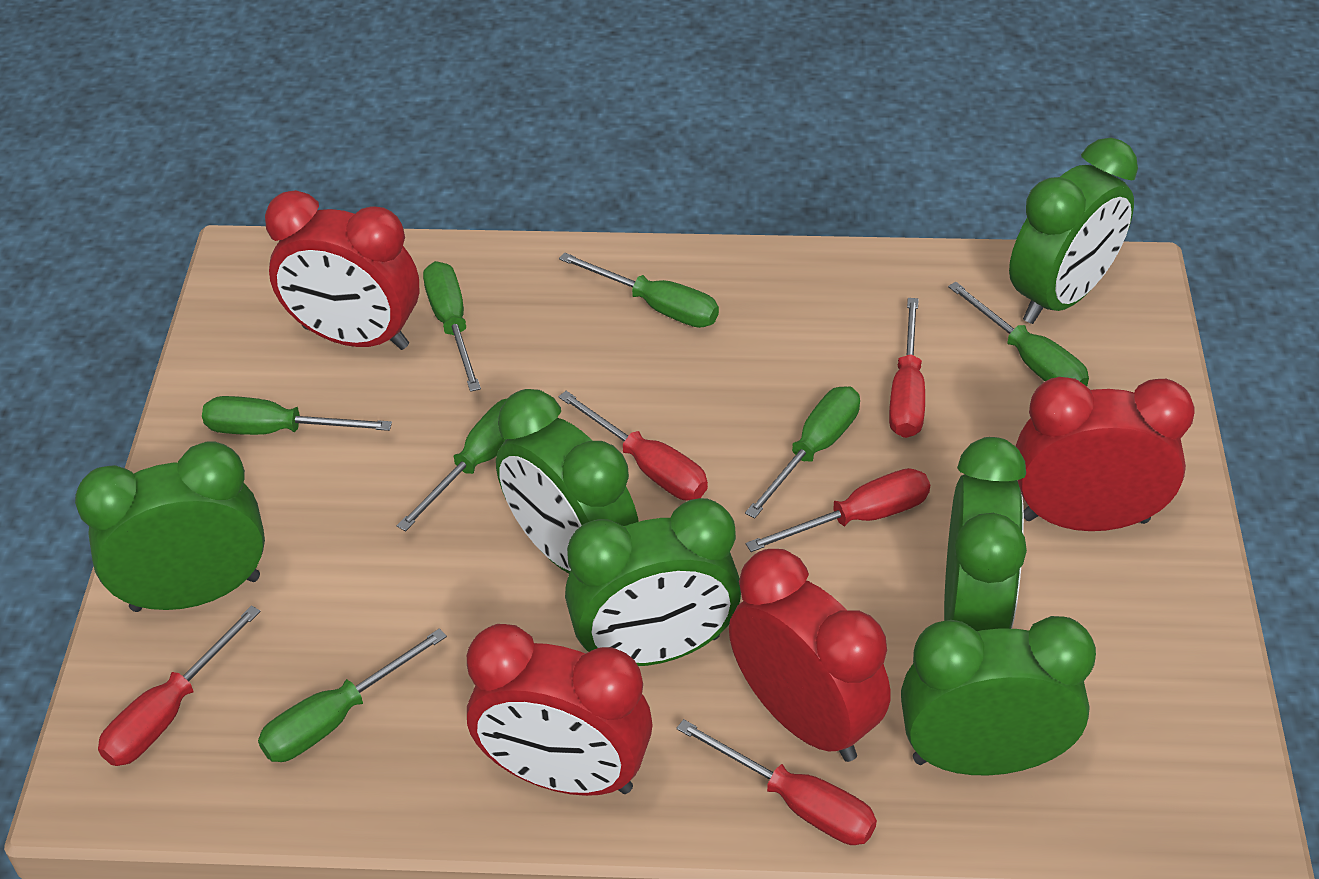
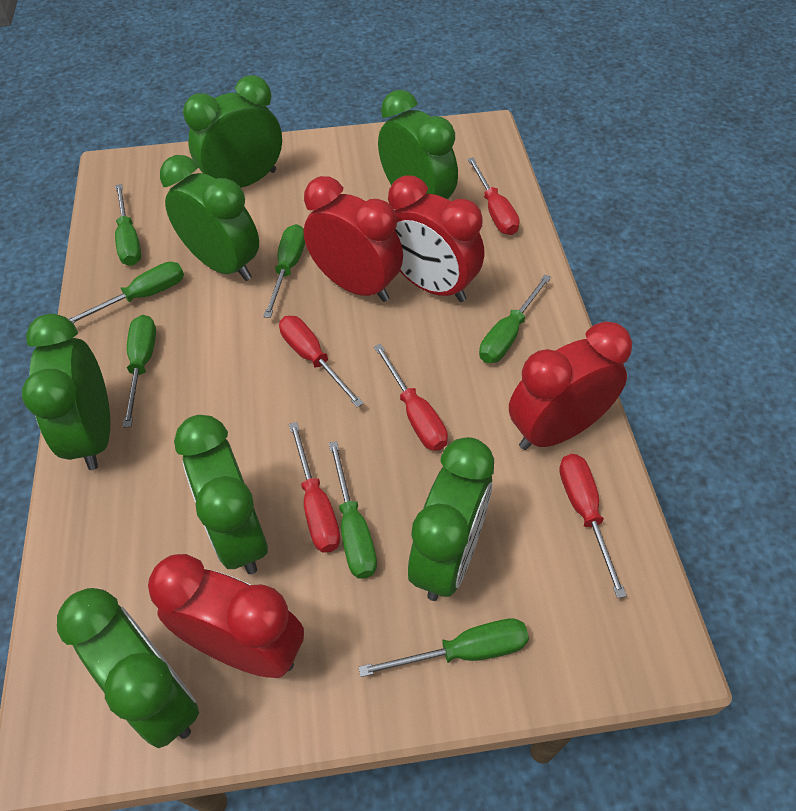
green clock: [75,442,265,612] [496,389,639,574] [565,498,741,666] [901,616,1096,775] [944,437,1027,631] [1009,138,1138,324] = 6 -> [22,314,110,470] [57,588,199,748] [160,155,259,281] [174,415,268,574] [183,75,282,188] [378,90,458,199] [408,437,494,601] = 7

